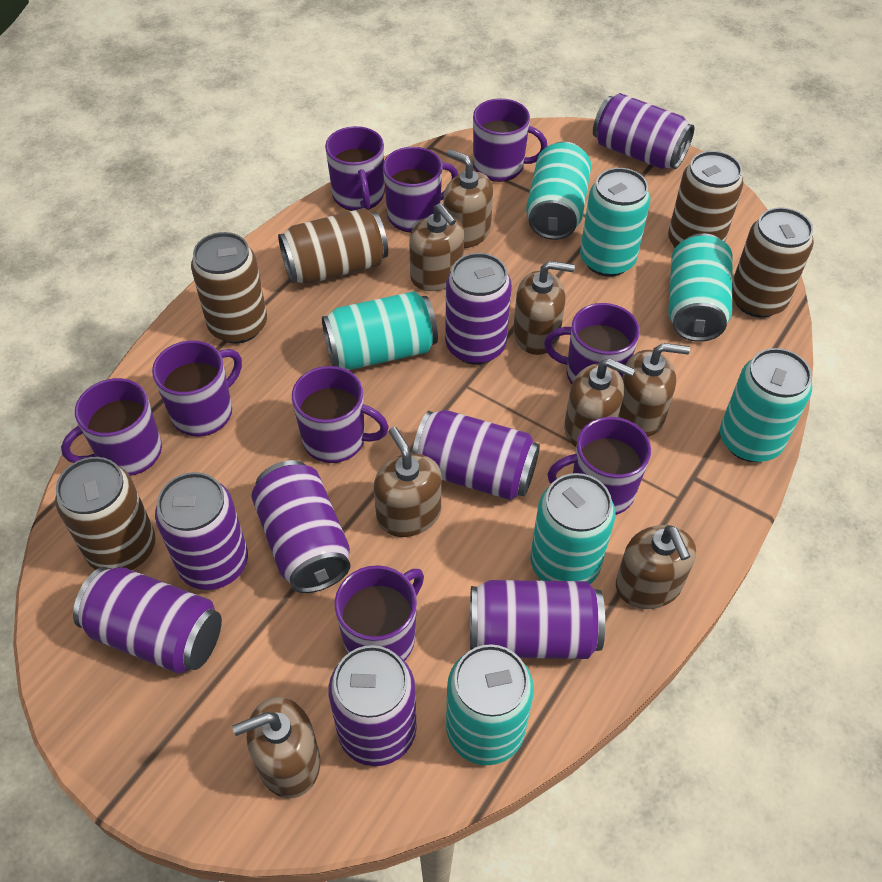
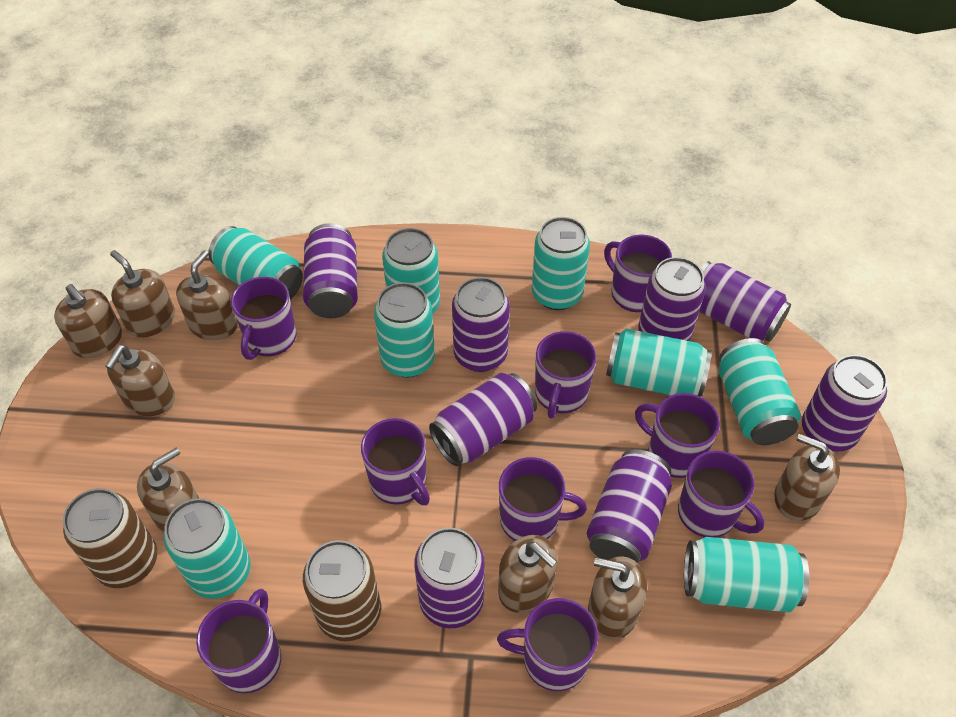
brown can: [55,457,156,570] [191,232,267,344] [278,208,388,284] [668,151,743,248] [732,207,814,318] = 5 -> [63,488,157,588] [303,540,381,641] = 2
turquoise can: [322,291,438,370] [446,644,534,765] [526,142,591,240] [530,473,616,584] [580,168,650,277] [668,233,733,342] [720,348,812,462] = 7 -> [164,498,251,599] [208,226,303,300] [374,282,435,378] [382,228,440,314] [532,217,590,310] [606,328,712,397] [684,537,809,612] [719,338,801,445] = 8

